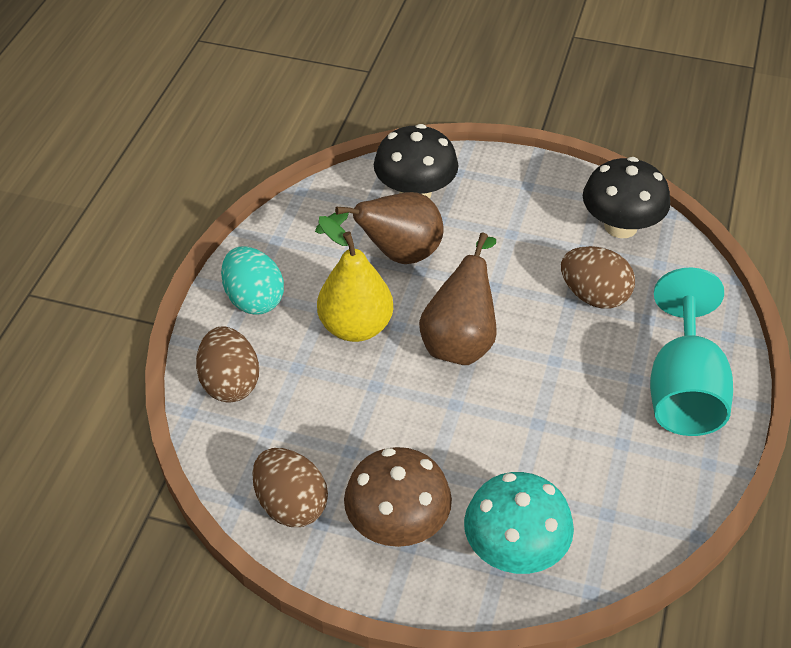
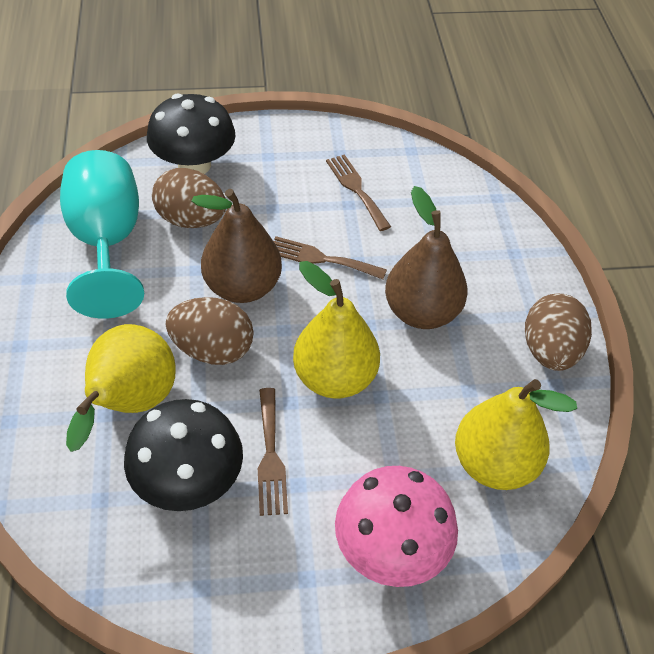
brown fork: none = 0 -> [258,388,288,516] [274,236,387,279] [326,154,391,231] = 3
brown mushroom: [344,447,452,547] = 1 -> none = 0
pink mushroom: none = 0 -> [335,466,458,587] = 1
turquoise egg: [221,247,284,314] = 1 -> none = 0
turquoise mushroom: [464,472,574,574] = 1 -> none = 0
yellow pear: [317,216,393,342] = 1 -> [66,324,176,452] [293,261,380,399] [455,379,577,490] = 3

